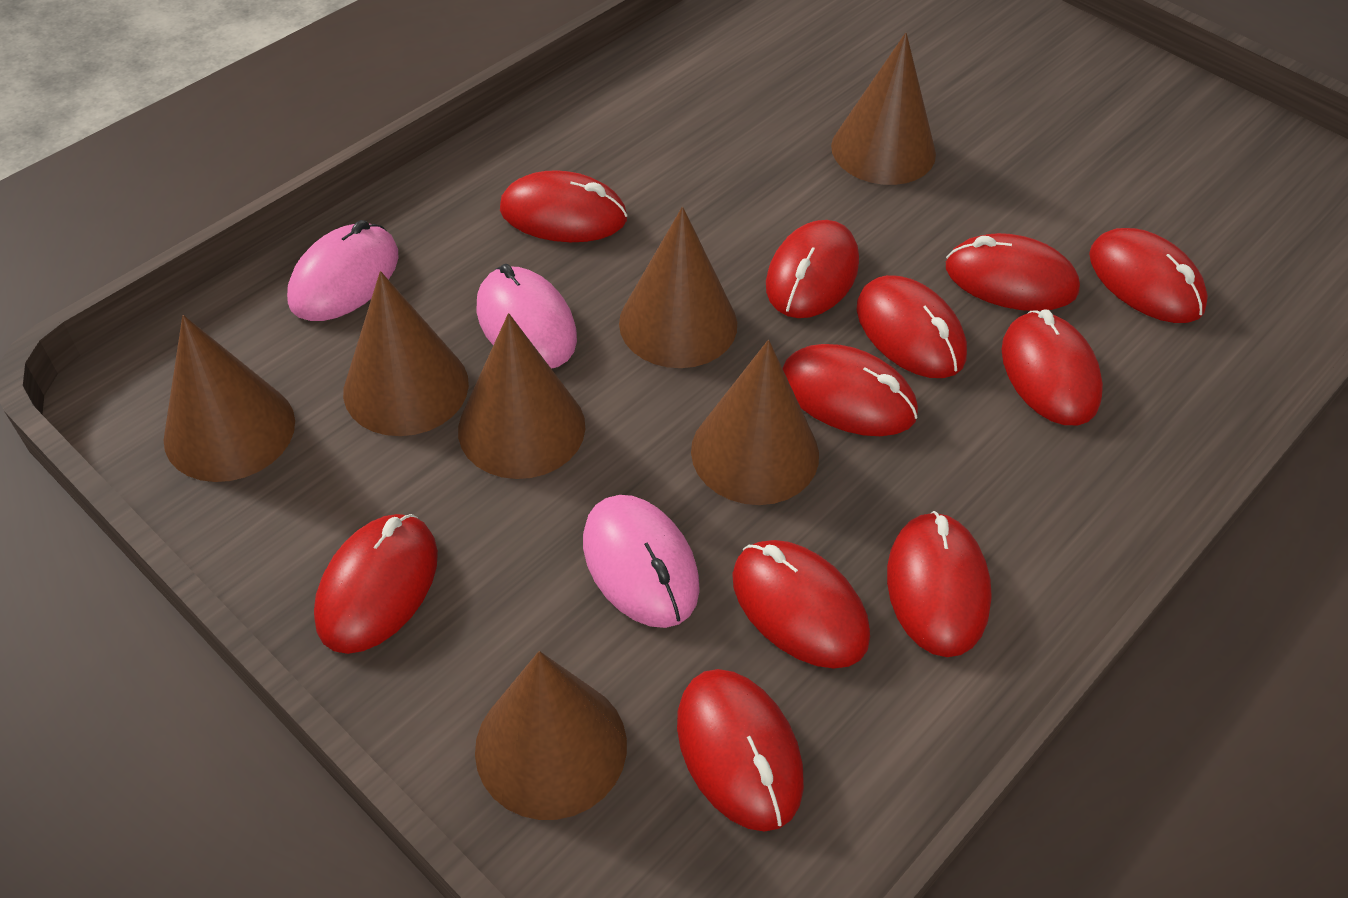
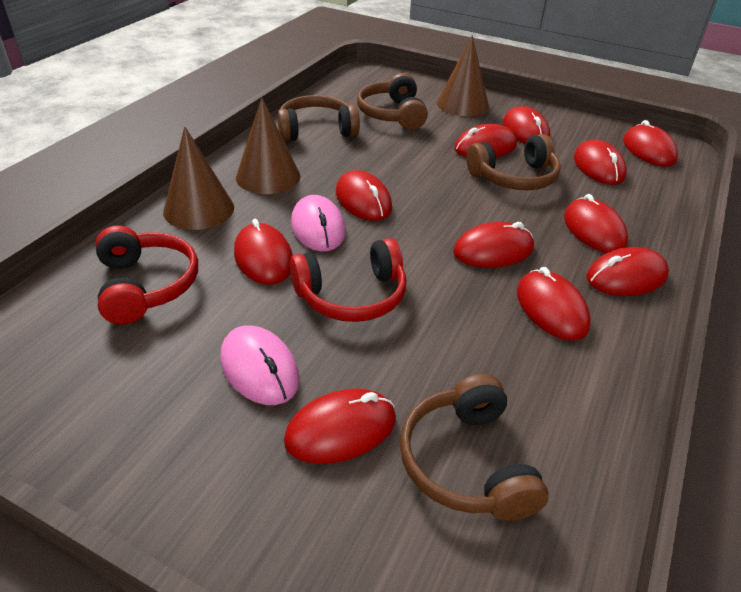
brown cone: [164,315,295,482] [343,271,469,436] [458,313,585,479] [475,651,627,820] [619,207,737,368] [691,340,819,505] [831,33,936,185] = 7 -> [163,127,234,230] [236,97,300,194] [437,35,489,116] = 3
brown headphones: none = 0 -> [278,95,360,142] [357,73,428,130] [400,374,549,521] [466,134,561,190] = 4
pink mouse: [287,220,398,321] [477,264,577,369] [583,495,700,628] = 3 -> [221,325,300,405] [291,195,346,251] = 2
red headphones: none = 0 -> [96,225,198,325] [290,238,406,322] = 2

